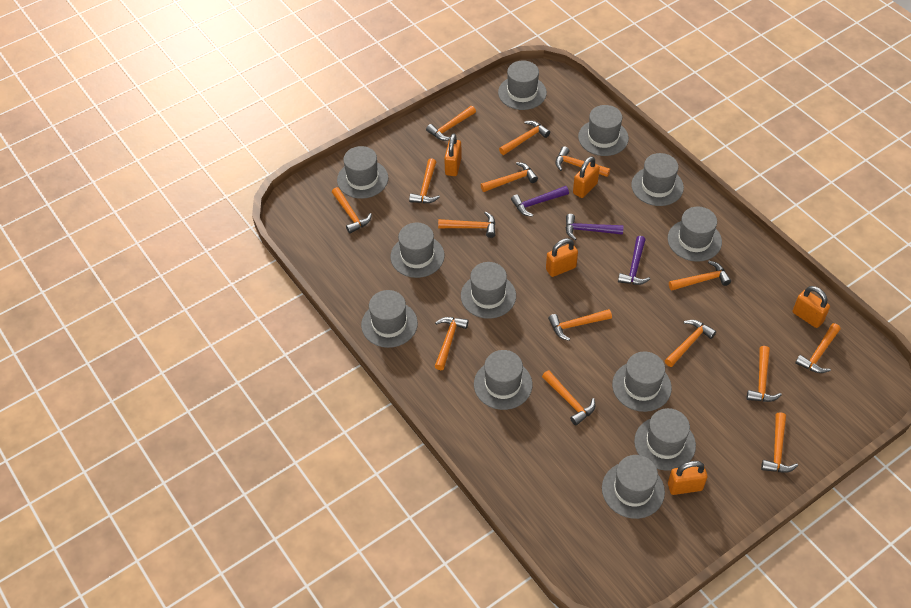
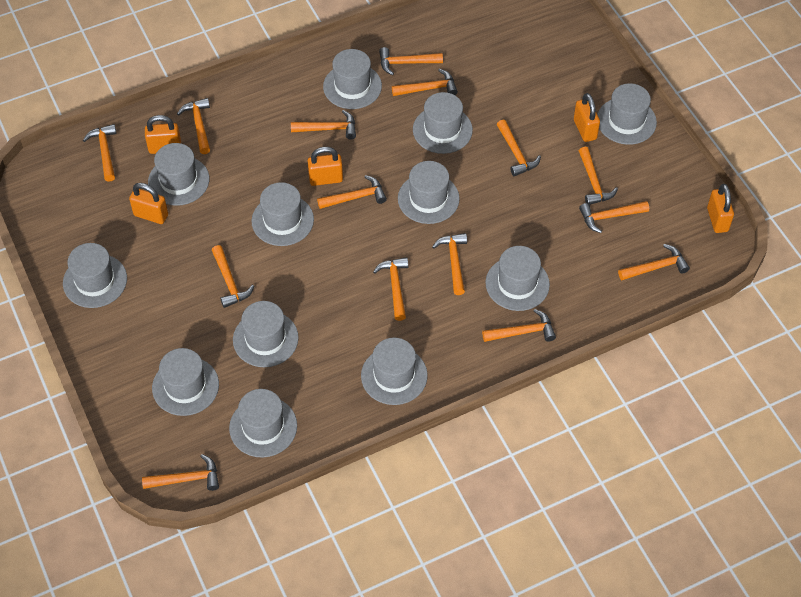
purple hammer: [511,186,569,217] [566,214,624,240] [618,236,650,285] = 3 -> none = 0

